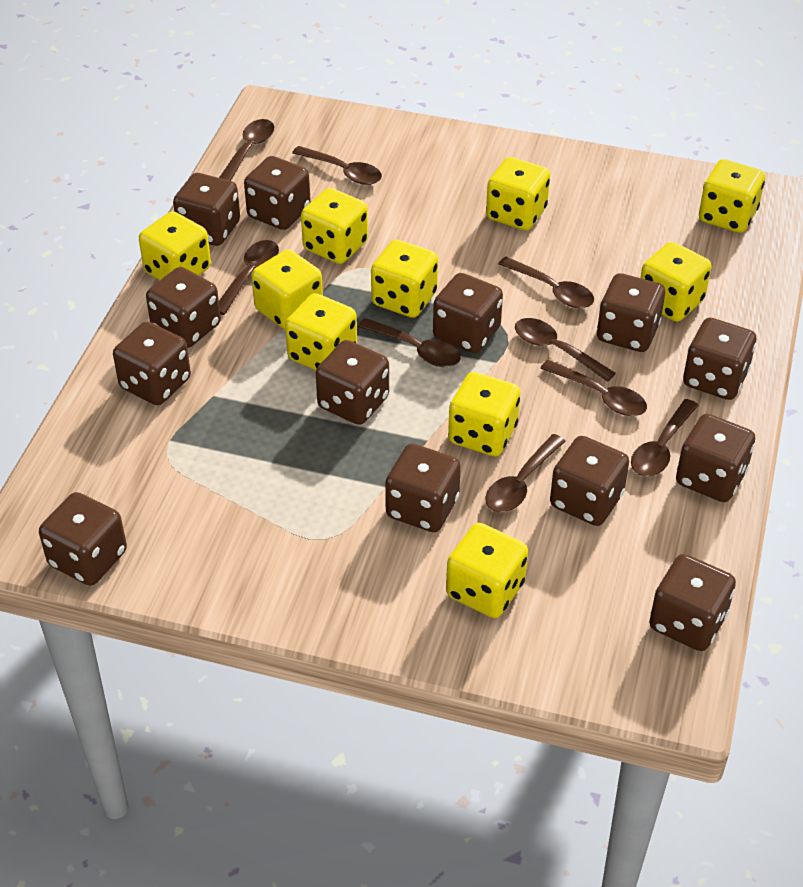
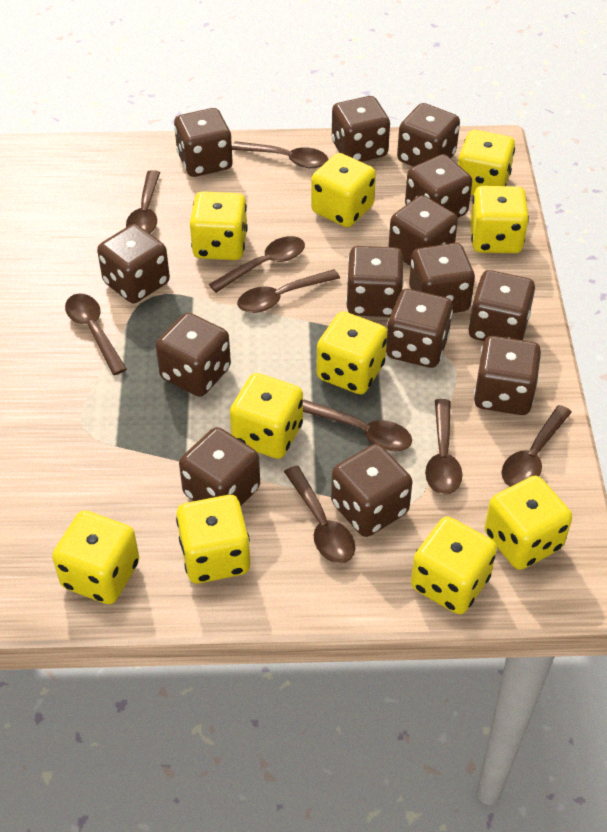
brown dice: [39,492,127,586] [113,321,191,405] [146,267,221,348] [173,173,240,246] [244,156,311,230] [316,340,389,425] [385,443,461,532] [433,273,503,353] [550,436,629,526] [597,273,665,352] [649,554,736,651] [676,414,755,502] [683,318,756,400] = 13 -> [97,224,170,303] [156,313,231,397] [174,108,233,177] [179,427,260,506] [331,444,412,537] [332,96,390,162] [346,246,404,317] [386,289,453,368] [388,195,458,266] [397,103,460,167] [405,154,472,218] [409,243,475,313] [468,270,535,341] [474,336,541,415] = 14

